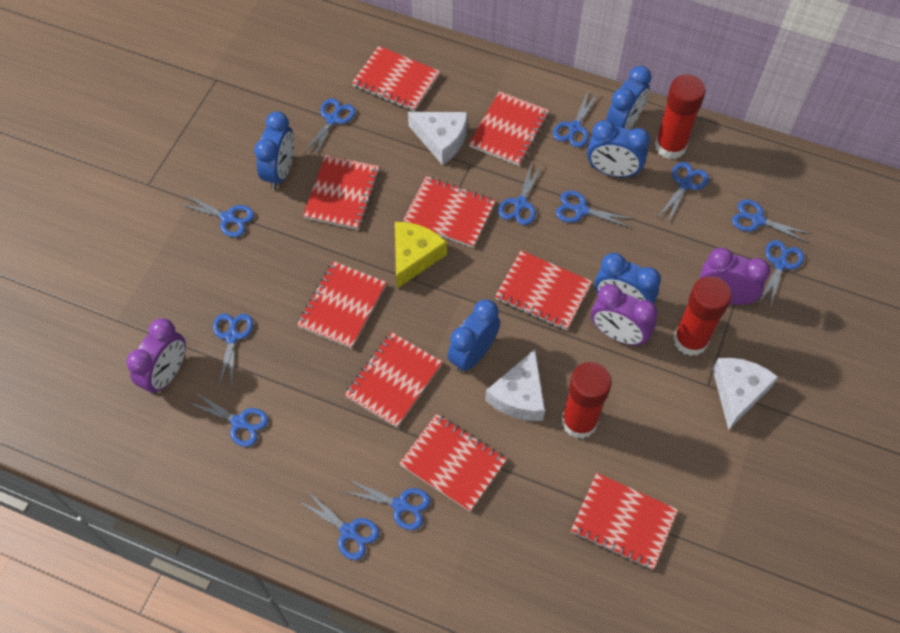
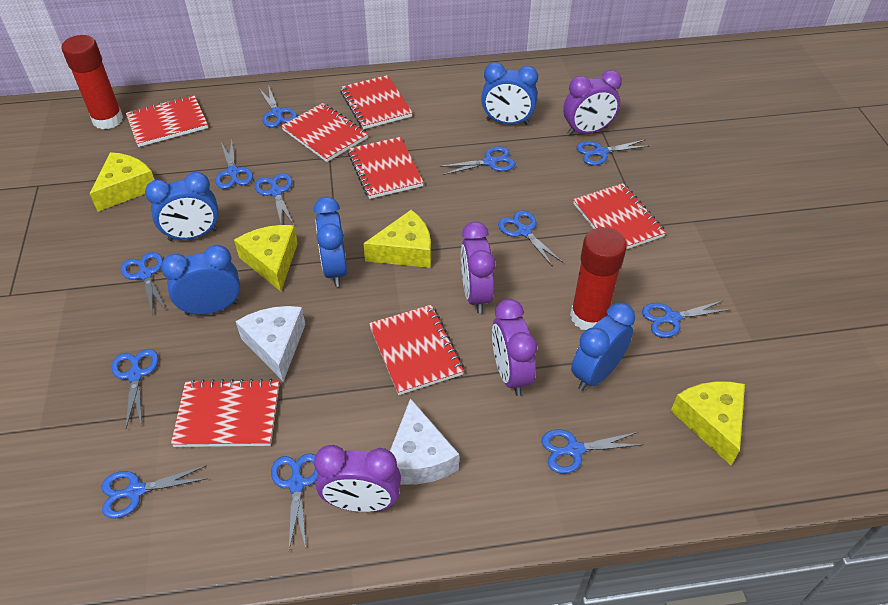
purple clock: [126,318,186,395] [591,284,658,346] [700,248,771,305] = 3 -> [314,445,401,512] [461,222,495,314] [492,299,537,396] [563,70,622,136] = 4
red glue stick: [562,362,612,439] [655,74,706,159] [673,276,731,356] = 3 -> [62,35,124,129] [570,227,627,330] = 2
red notebook: [297,261,387,349] [303,155,380,230] [345,332,443,428] [352,46,440,112] [399,414,507,512] [403,176,496,248] [469,91,549,166] [495,250,592,331] [571,473,678,570] = 9 -> [126,95,208,147] [171,379,279,447] [281,103,368,162] [340,75,413,129] [348,137,424,199] [369,305,464,395] [573,183,666,249] = 7
white cheese: [408,112,467,165] [485,349,545,421] [712,358,778,430] = 3 -> [236,306,305,382] [390,398,459,485] = 2
yellow cheese: [395,222,447,289] = 1 -> [90,152,155,212] [234,225,298,291] [363,210,431,268] [671,381,745,465] = 4

